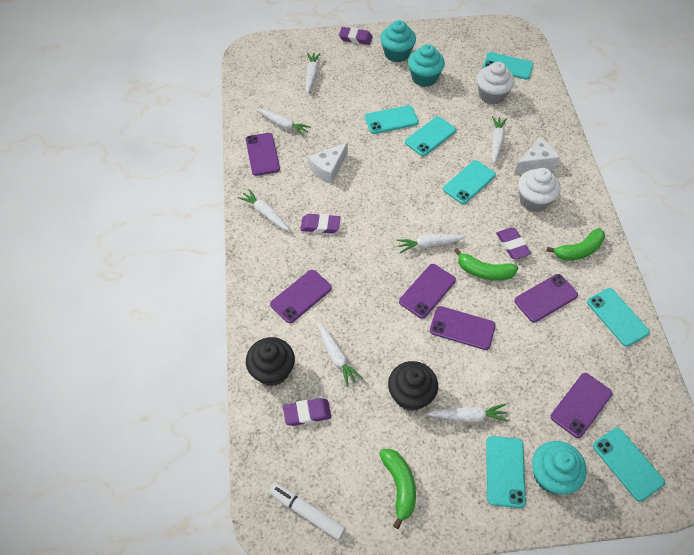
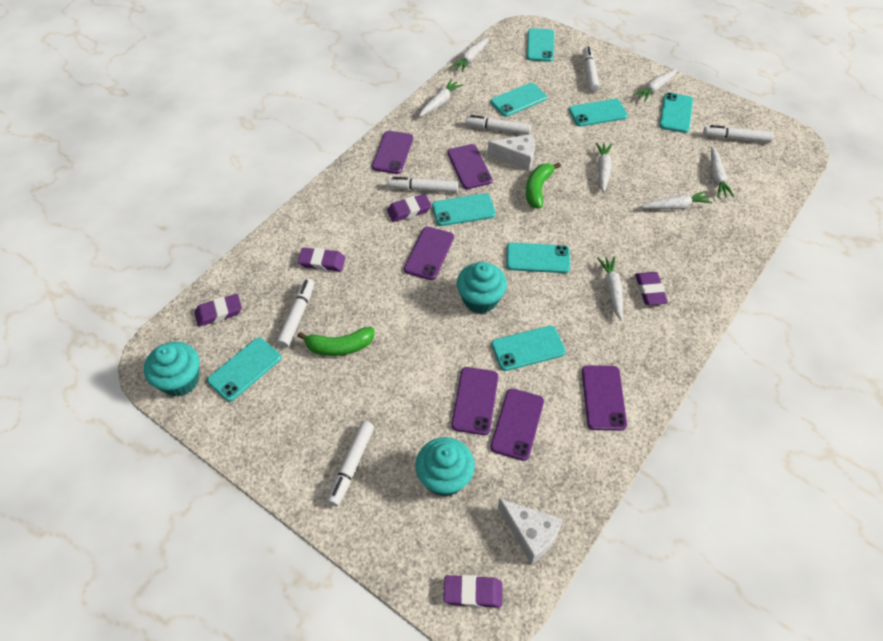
black cupcake: [246,337,295,386] [388,361,438,411] = 2 -> none = 0
green banana: [379,449,416,529] [454,248,518,281] [546,228,605,261] = 3 -> [297,327,375,356] [526,163,561,209] = 2
purple eraser: [283,398,331,426] [300,214,340,233] [339,27,373,45] [496,228,531,259] = 4 -> [194,294,242,327] [298,248,345,272] [387,194,431,222] [444,575,502,608] [635,272,668,305] = 5
turquoise phone: [365,105,419,134] [405,117,456,156] [443,160,496,204] [483,52,534,80] [486,436,526,508] [587,288,650,347] [593,428,665,502] = 7 -> [207,338,281,401] [432,193,496,226] [491,83,547,117] [491,326,566,371] [506,243,570,273] [526,28,554,62] [569,99,628,127] [659,93,693,133] = 8
white cupcake: [477,62,514,105] [518,168,561,212] = 2 -> none = 0
white marker: [269,483,346,540] = 1 -> [277,279,314,348] [327,421,374,506] [388,177,459,193] [465,115,531,135] [583,46,599,92] [703,125,773,143] = 6

